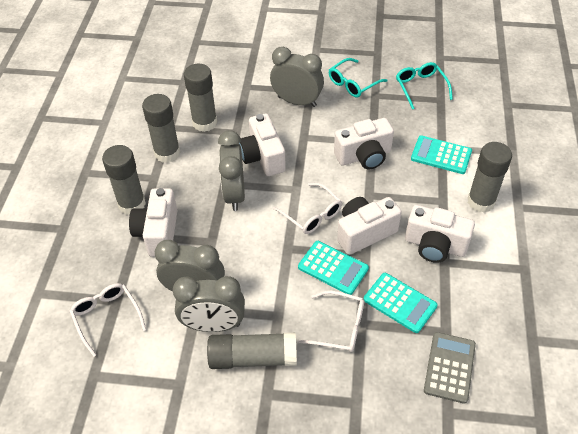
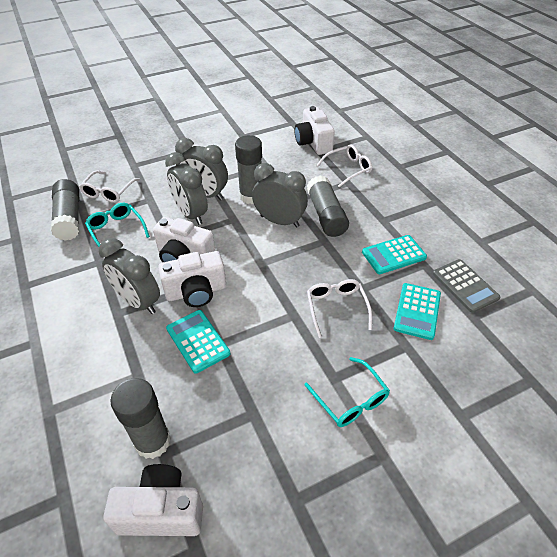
grey glue stick: [102,145,146,215] [142,94,180,163] [184,64,217,132] [207,332,297,369] [467,142,512,213] = 5 -> [51,179,79,241] [110,378,171,459] [235,135,262,204] [307,175,349,237] = 4
white camera: [129,188,178,257] [238,113,286,176] [334,118,394,169] [337,197,402,255] [405,205,475,263] = 5 -> [103,464,203,536] [153,217,215,262] [158,251,226,307] [294,106,335,155] = 4

